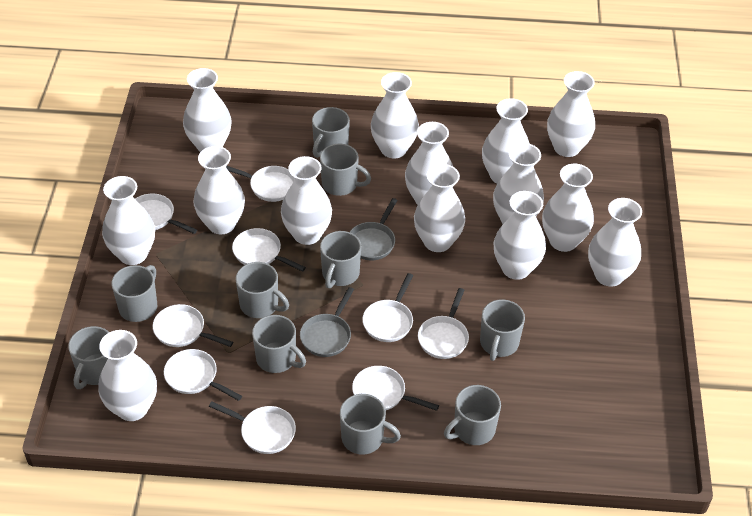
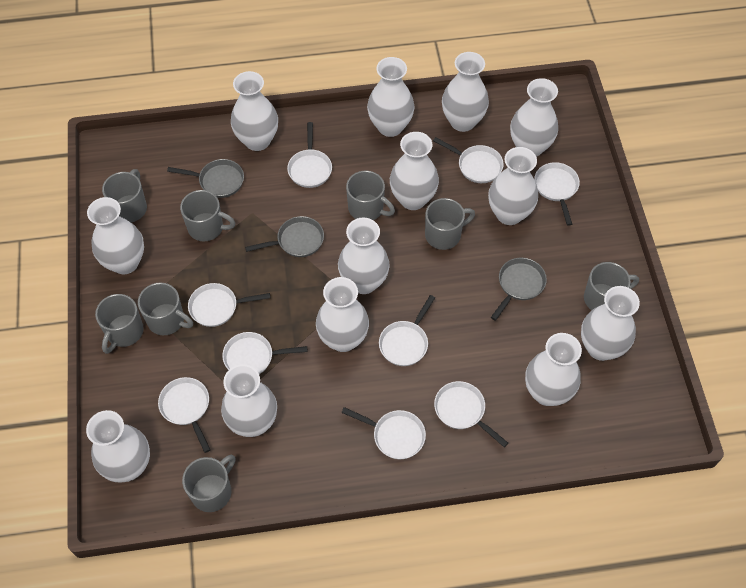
grey mug: [68,326,109,389] [112,265,157,322] [236,262,289,318] [252,315,306,373] [312,107,350,158] [320,144,371,196] [320,231,361,288] [340,394,401,455] [444,385,501,445] [480,299,525,361] = 10 -> [95,294,144,354] [102,169,147,223] [138,283,193,335] [180,190,235,241] [182,455,236,512] [346,171,395,220] [425,198,475,250] [584,262,639,310] = 8
grey pan: [300,287,354,357] [350,198,398,260] = 2 -> [167,159,244,198] [245,216,324,257] [491,258,547,321] = 3
white vase: [98,330,157,421] [102,176,155,265] [183,68,232,152] [194,146,245,234] [281,156,332,245] [371,72,419,158] [405,122,453,205] [414,164,465,252] [482,98,530,183] [493,143,544,224] [494,191,546,280] [542,164,594,252] [547,71,595,157] [588,198,642,287] = 14 -> [86,410,150,483] [87,197,144,274] [221,364,277,437] [231,71,278,151] [316,277,369,352] [338,218,390,294] [367,57,414,137] [390,132,439,210] [442,52,489,132] [488,147,538,225] [510,78,558,157] [525,333,582,406] [581,286,640,361] = 13

